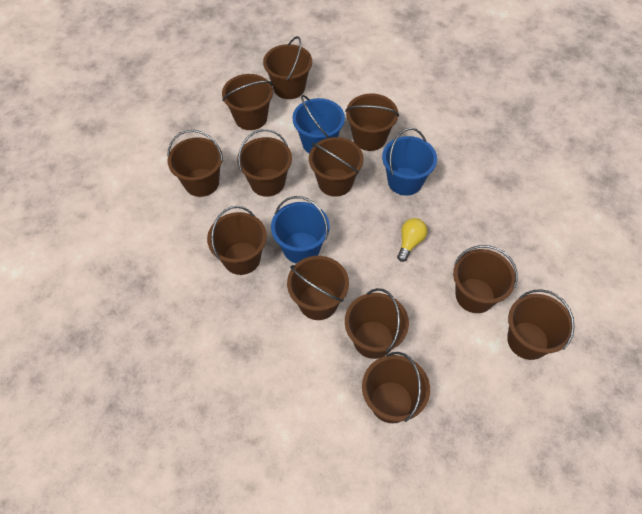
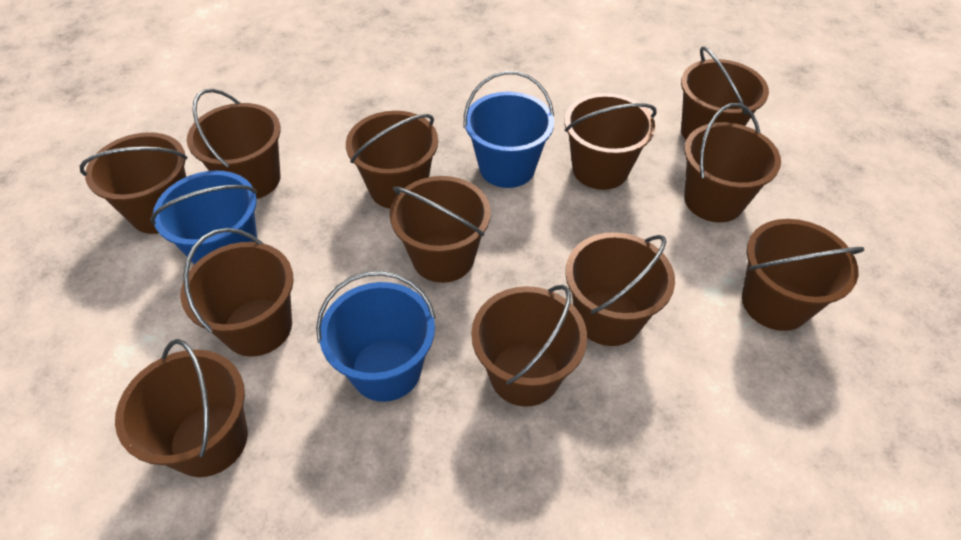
yellow light bulb: [397,218,427,262] = 1 -> none = 0

